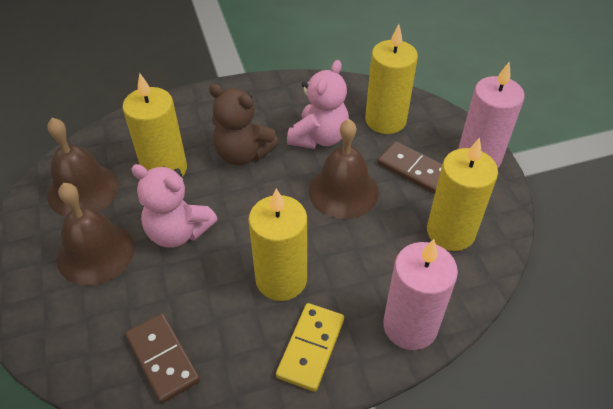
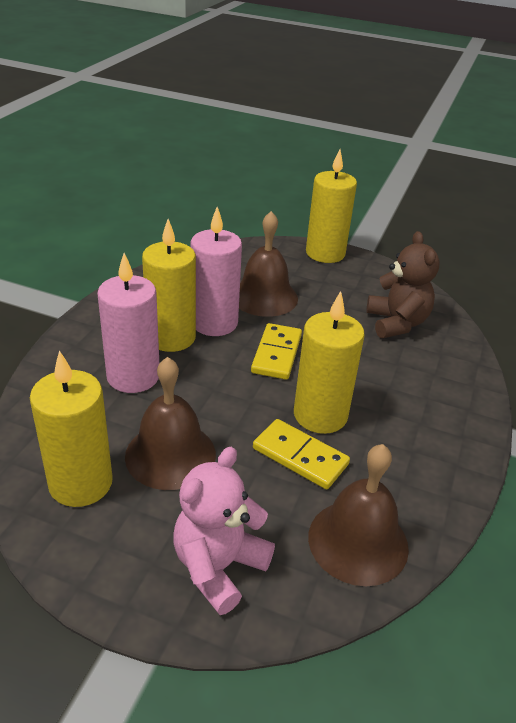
brown domino: [125,313,200,404] [377,141,442,194] = 2 -> none = 0
pink teddy bear: [131,164,218,248] [287,60,349,149] = 2 -> [173,447,275,615] = 1
yellow domino: [276,303,344,392] = 1 -> [251,323,302,380] [253,419,350,489] = 2

